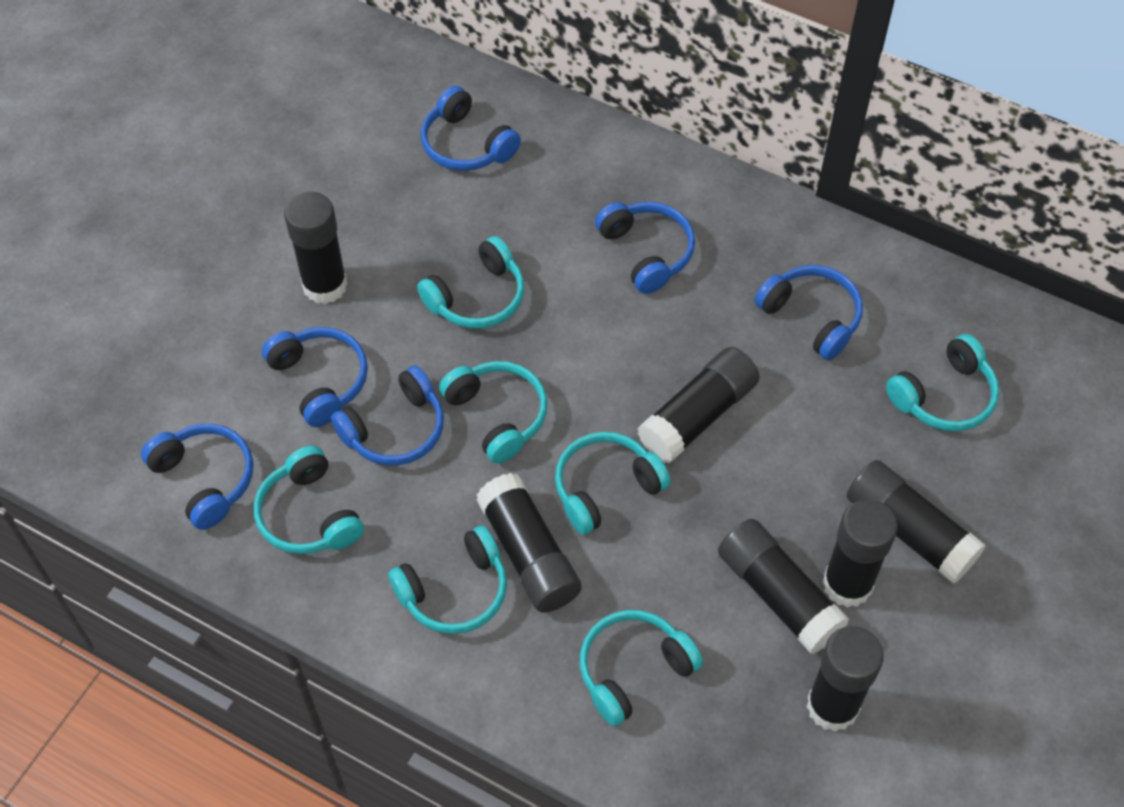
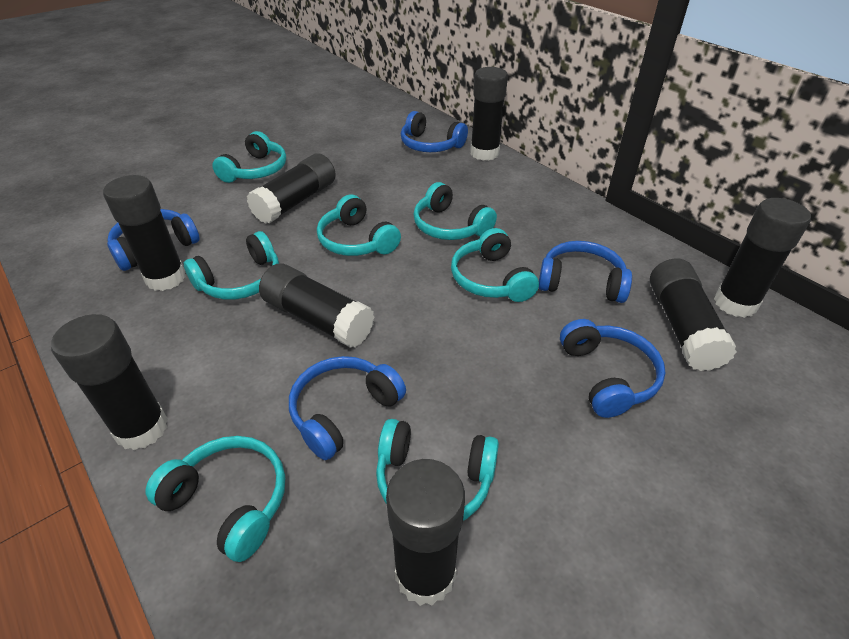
black glue stick: [284,191,348,304] [476,473,582,613] [637,347,759,463] [718,519,849,654] [807,626,884,732] [822,499,898,608] [847,460,986,584] = 7 -> [51,314,168,450] [103,175,186,291] [247,154,336,224] [259,263,375,348] [386,459,465,606] [470,67,508,161] [650,259,737,371] [714,198,811,318] = 8
blue headphones: [141,424,253,530] [262,327,368,427] [331,365,444,465] [421,86,521,171] [595,202,695,294] [754,265,863,360] = 6 -> [107,209,200,271] [289,356,406,460] [401,111,468,152] [539,241,632,303] [560,319,665,418] = 5

